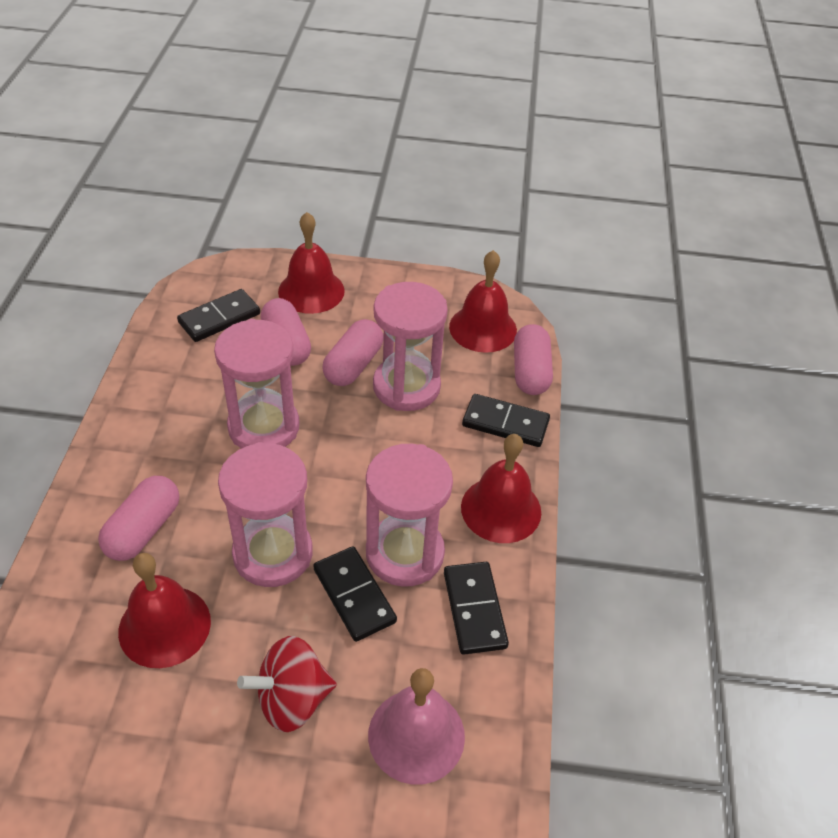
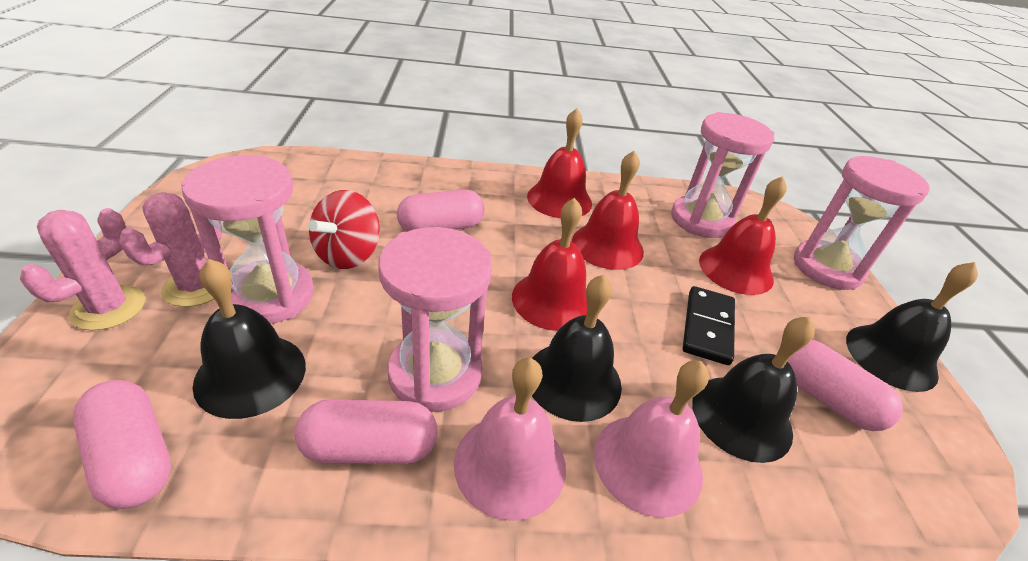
black bell: none = 0 -> [193,259,306,419] [532,275,622,422] [692,316,815,463] [846,262,978,392] = 4
black domino: [177,289,260,342] [313,546,397,642] [444,562,509,655] [462,394,550,447] = 4 -> [683,286,735,365] = 1
pink bell: [368,668,465,785] = 1 -> [454,358,566,521] [594,361,709,518] = 2
pink cactus: none = 0 -> [20,208,145,331] [119,192,222,307] = 2

